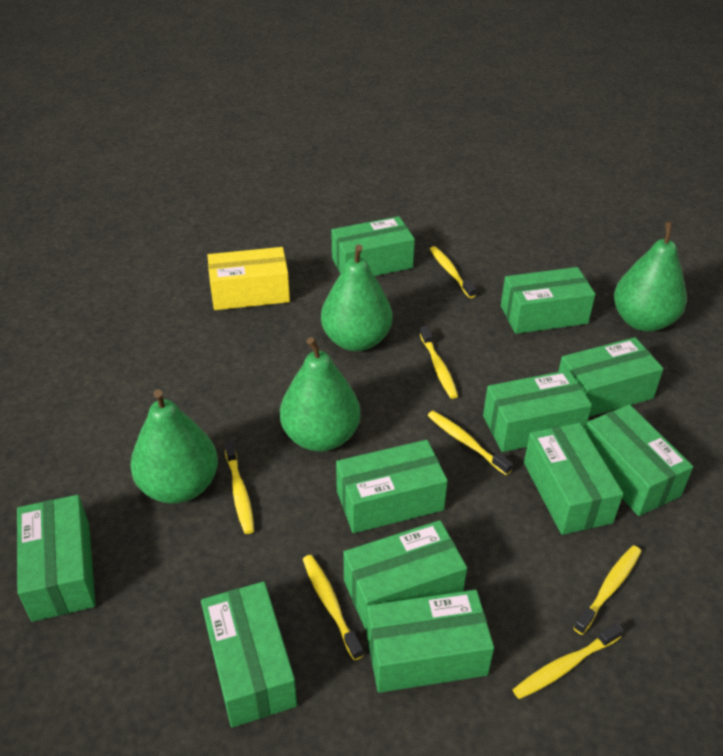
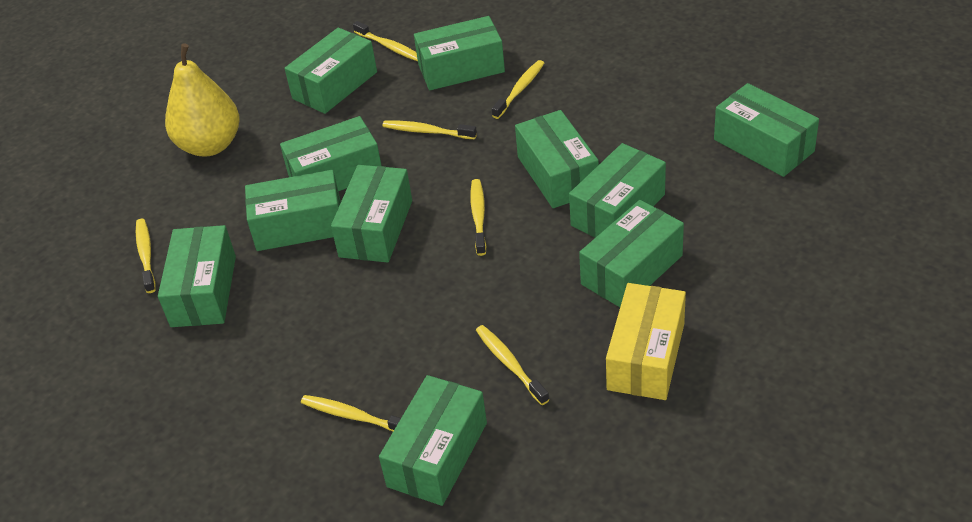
green pear: [130,389,218,504] [280,337,360,452] [321,245,392,351] [614,222,687,332] = 4 -> none = 0
yellow pear: none = 0 -> [165,44,240,156] = 1

